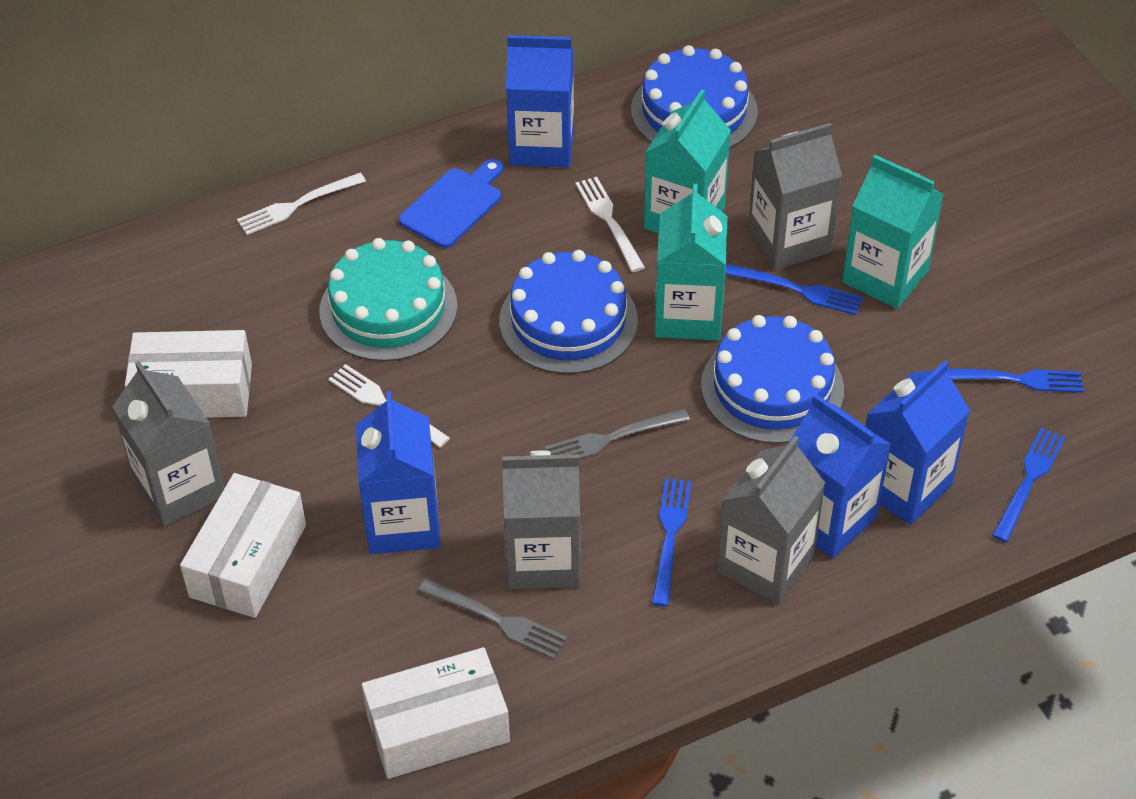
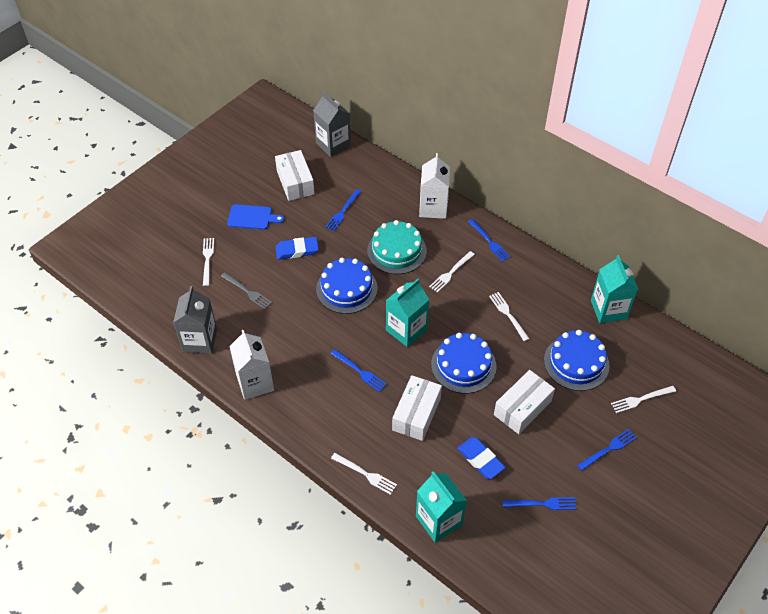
blue carton: [356,391,441,554] [506,35,574,168] [788,394,891,558] [866,361,970,525] = 4 -> none = 0
blue eraser: none = 0 -> [275,237,319,259] [457,437,505,479] = 2
blue fork: [652,478,691,607] [725,264,863,315] [947,368,1083,393] [992,427,1065,542] = 4 -> [325,189,362,231] [330,349,387,392] [468,219,511,262] [502,497,576,510] [577,429,637,471] = 5
grey carton: [112,361,224,526] [502,450,581,589] [717,436,826,604] [748,123,842,270] = 4 -> [173,286,217,354] [313,92,351,157] = 2
grey fork: [418,579,567,659] [544,409,690,459] = 2 -> [221,272,272,310] = 1
white carton: none = 0 -> [229,330,274,400] [419,153,450,219] = 2
white fork: [237,173,366,235] [328,364,450,448] [575,177,645,272] = 3 -> [203,238,214,286] [331,453,397,495] [429,251,475,293] [489,292,529,341] [611,386,676,413] = 5

